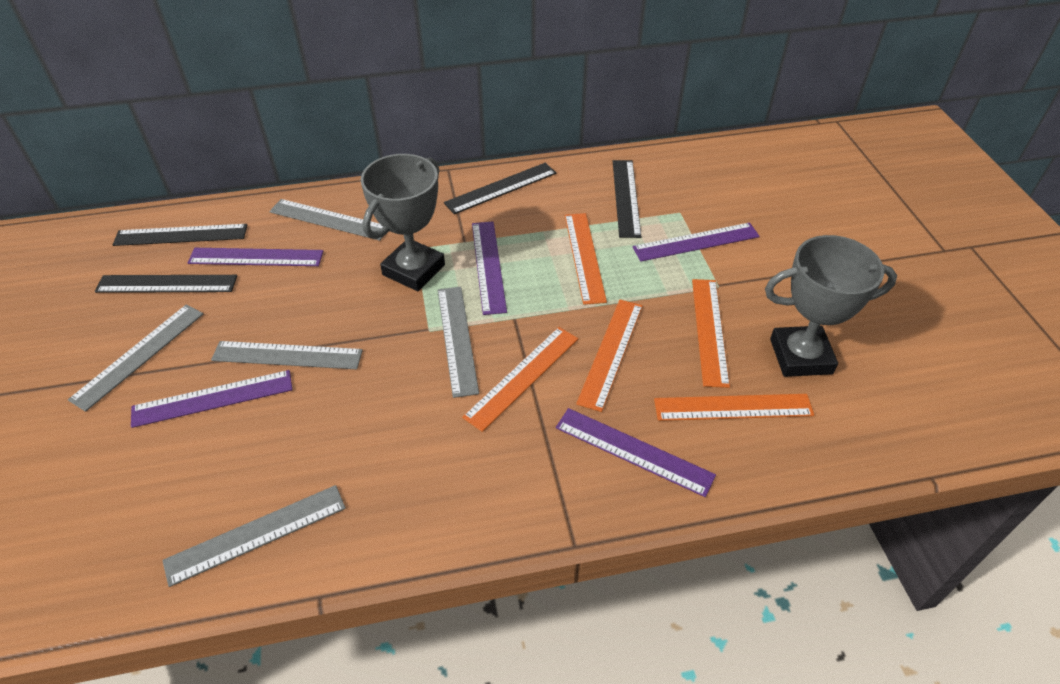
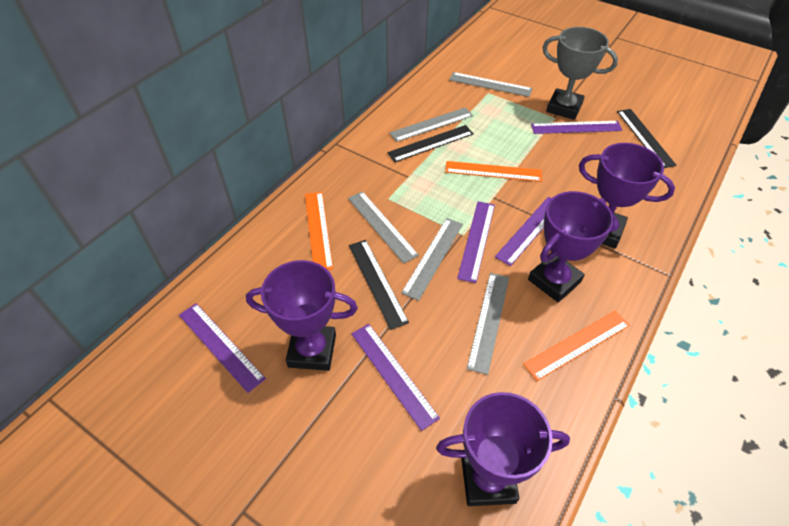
black ruler: [95,275,237,293] [113,224,247,246] [444,163,556,214] [613,160,641,238] = 4 -> [349,240,409,330] [387,125,474,162] [617,109,677,168] = 3
grey trophy: [361,154,445,291] [765,235,897,377] = 2 -> [543,27,618,120] = 1
orange ruler: [462,327,578,432] [565,213,607,305] [576,299,643,412] [654,394,814,421] [692,279,730,388] = 5 -> [305,192,333,270] [445,161,542,182] [523,310,630,381] = 3
purple trophy: none = 0 -> [246,260,358,371] [436,392,570,506] [528,191,614,302] [579,143,675,249] = 4

